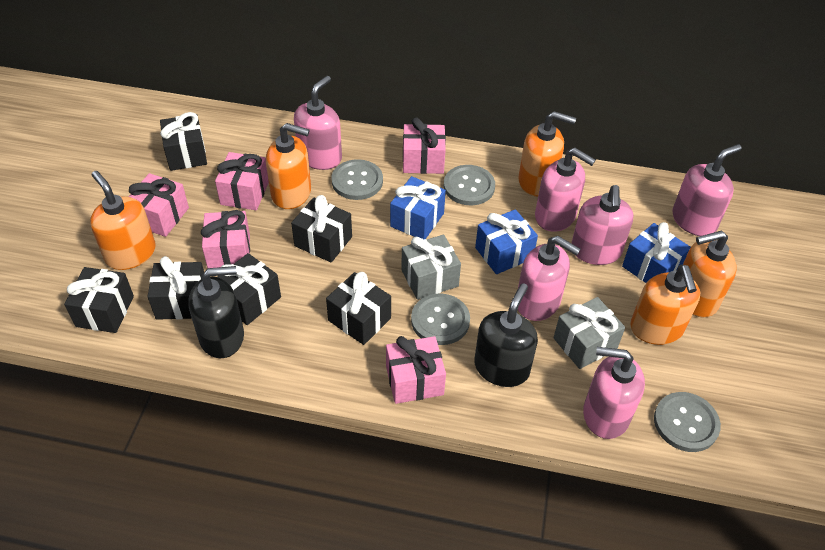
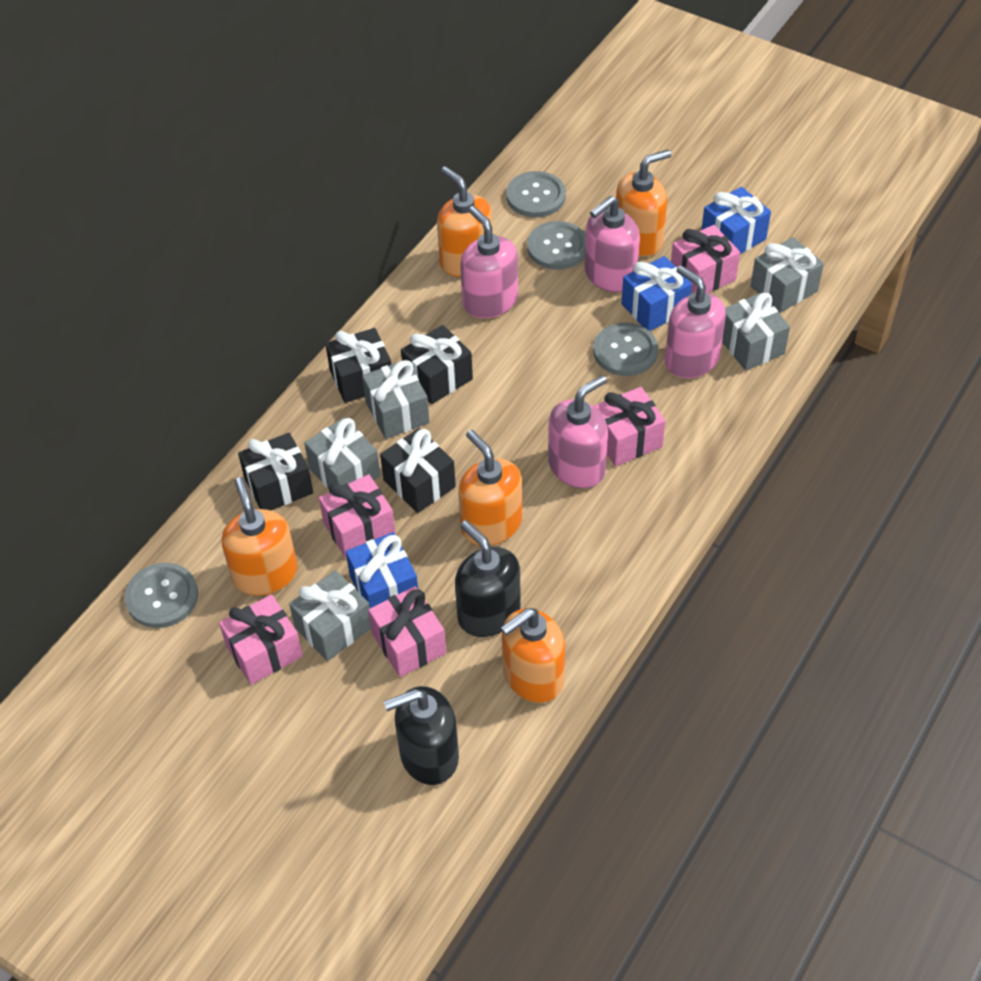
black gift: [64,267,134,333] [147,256,204,320] [160,112,207,171] [218,253,281,325] [291,195,352,263] [326,272,391,345] = 6 -> [238,433,313,511] [326,328,391,403] [380,428,456,513] [401,325,473,404] = 4
grey gift: [401,235,461,300] [553,297,625,369] = 2 -> [289,570,371,661] [304,418,381,489] [362,360,430,439] [722,293,790,371] [751,237,824,313] = 5
pink soap dispenser: [294,76,342,170] [518,236,581,321] [535,148,596,232] [572,185,634,265] [583,347,645,439] [673,144,742,236] = 6 -> [460,206,518,318] [548,375,608,488] [584,196,640,292] [665,265,726,378] = 4

